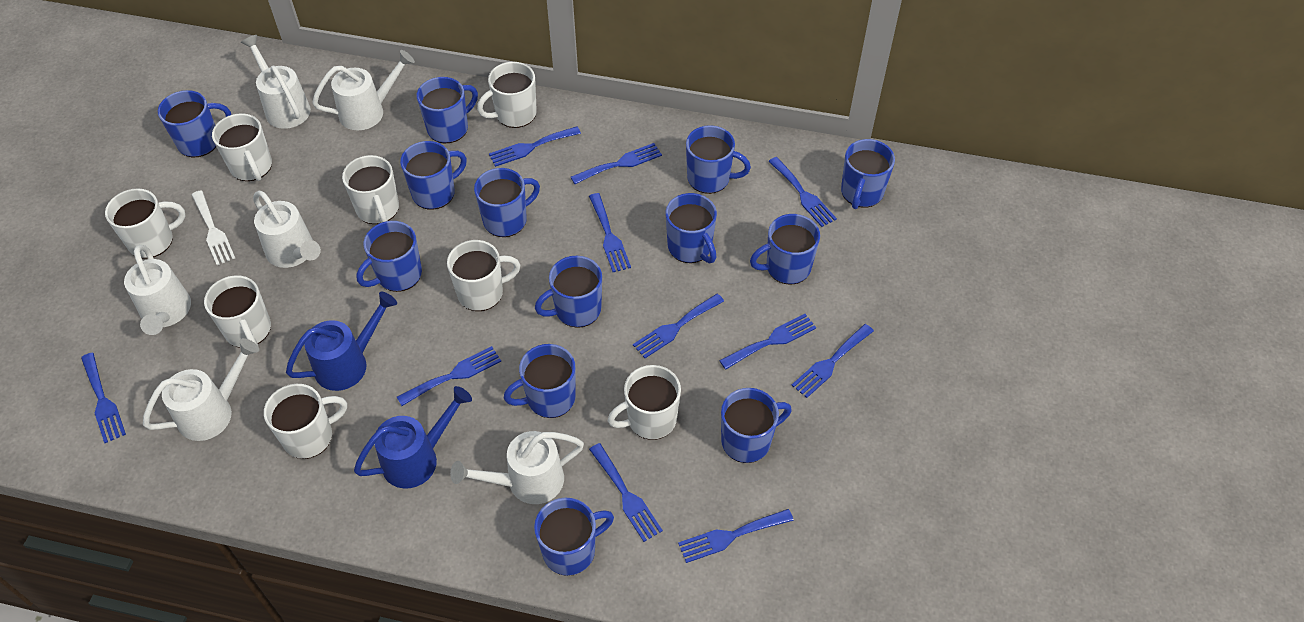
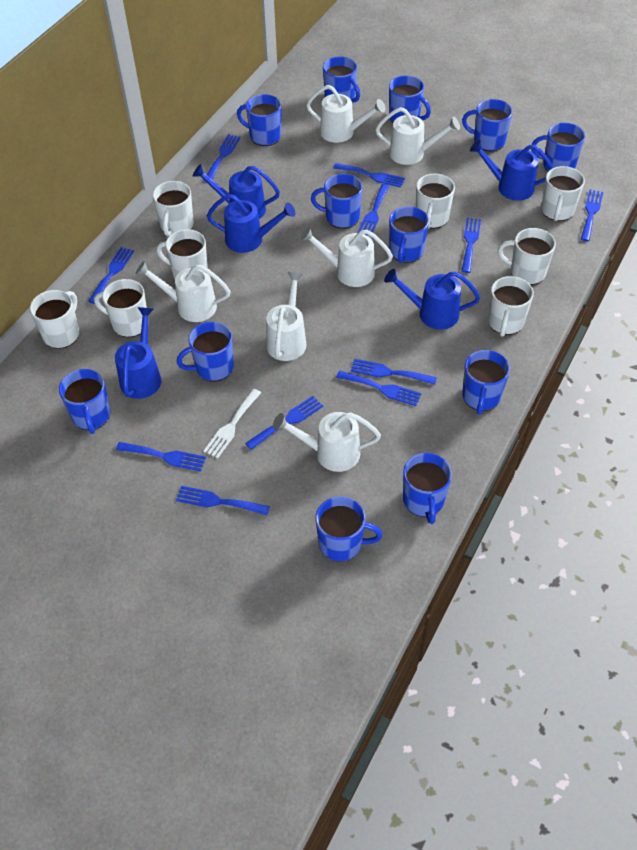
blue mug: [158,90,231,157] [357,221,422,292] [400,141,467,210] [417,77,478,143] [474,168,540,237] [504,344,576,418] [534,498,614,576] [535,256,602,328] [666,193,717,263] [686,125,751,194] [721,388,792,463] [750,214,820,285] [841,139,895,209] = 13 -> [59,369,110,434] [177,322,234,382] [237,94,281,146] [311,174,363,229] [315,496,383,562] [323,56,360,103] [389,75,431,123] [389,206,429,263] [403,453,452,524] [462,99,513,151] [462,350,510,415] [531,123,585,172] = 12
blue watering can: [286,291,397,391] [354,386,472,489] = 2 -> [115,307,161,399] [193,164,280,219] [207,194,295,253] [384,269,480,329] [470,140,553,201] = 5

